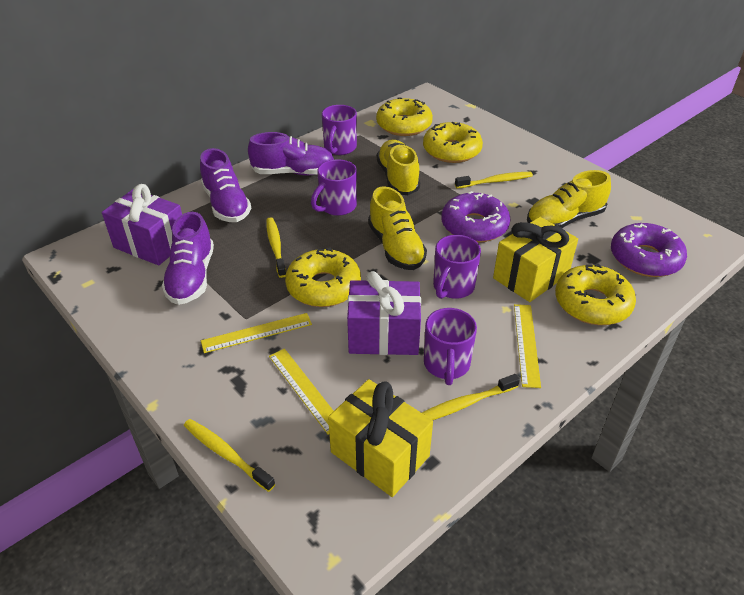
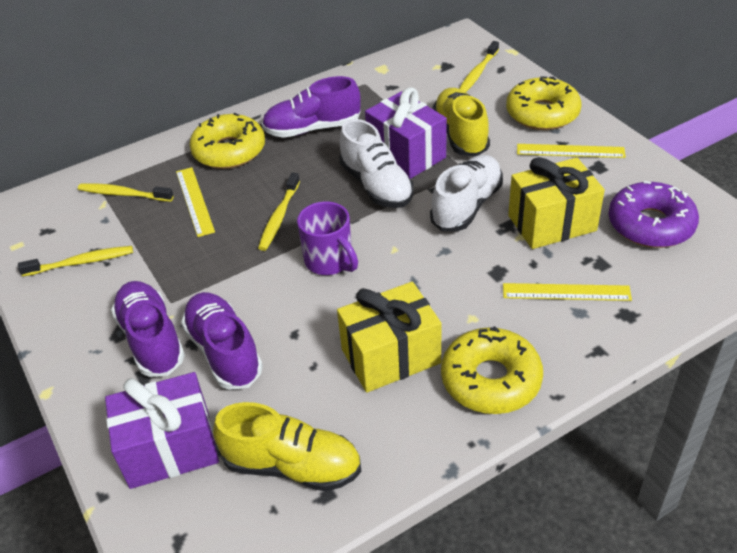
purple donut: [441,191,510,243] [611,223,687,277] = 2 -> [609,181,699,248] = 1
purple mug: [311,159,357,216] [322,105,357,155] [424,308,477,385] [433,235,481,299] = 4 -> [297,201,358,275] = 1
white shoe: none = 0 -> [339,119,414,208] [430,155,503,231] = 2
yellow donut: [285,248,361,307] [376,97,433,136] [423,122,483,163] [555,264,636,325] = 4 -> [189,113,265,169] [441,326,543,414] [506,76,581,130] = 3
yellow shoe: [368,186,427,270] [376,140,420,195] [527,170,611,228] = 3 -> [213,402,361,491] [433,88,490,156] = 2

